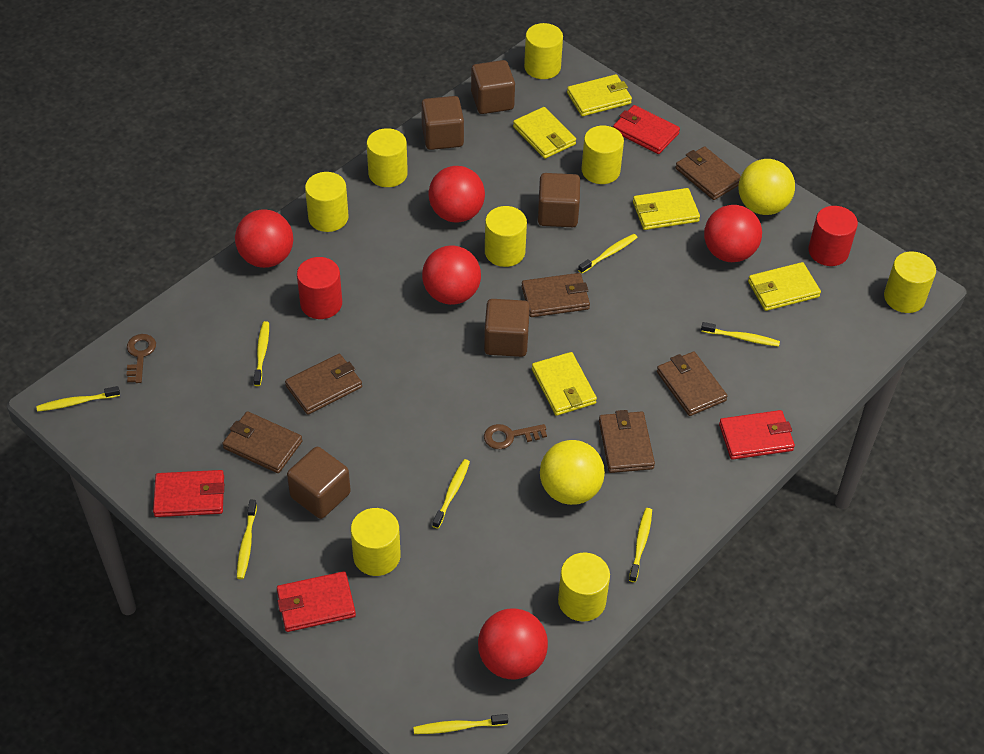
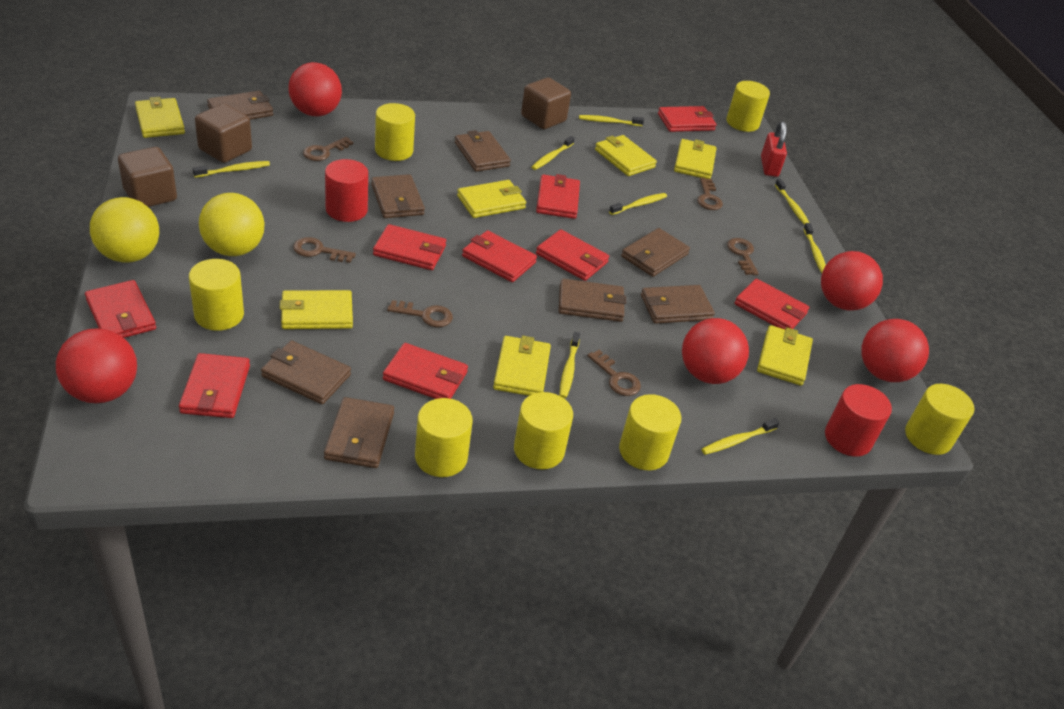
brown cube: [287,447,351,519] [421,96,464,150] [471,60,515,114] [484,299,530,357] [538,173,580,227] = 5 -> [118,147,177,207] [195,104,252,163] [521,77,571,129] = 3
brown key: [127,334,156,383] [484,424,547,449] = 2 -> [293,237,356,263] [303,137,354,161] [387,300,453,327] [587,350,641,396] [697,178,723,210] [727,238,759,275] = 6
brown wallet: [222,411,303,473] [285,354,362,415] [522,273,590,317] [599,410,655,473] [657,352,727,416] [675,146,741,200] = 6 -> [207,91,273,120] [261,340,351,404] [324,397,394,468] [371,174,425,218] [455,130,511,172] [559,279,626,322] [621,228,690,277] [641,285,715,324] = 8
red padlock: none = 0 -> [761,121,787,177] = 1
red wallet: [153,470,224,517] [277,571,356,632] [613,105,680,154] [719,410,795,460] = 4 -> [85,280,156,338] [179,353,250,418] [373,224,446,270] [383,343,468,399] [462,230,537,282] [536,174,580,219] [536,229,609,281] [658,106,717,132] [734,279,809,329] = 9
yellow cylinder: [305,172,349,232] [351,508,401,576] [367,128,408,187] [485,206,527,267] [524,23,563,79] [558,553,610,622] [581,126,624,184] [884,251,936,313] = 8 -> [189,259,244,331] [375,103,415,161] [415,398,473,477] [514,392,573,469] [619,394,681,470] [726,81,770,132] [905,384,974,455] = 7
yellow wallet: [513,107,576,159] [532,352,597,416] [567,74,632,116] [633,188,700,230] [748,262,821,311] = 5 -> [135,97,185,138] [280,290,353,329] [457,180,526,218] [493,336,551,396] [595,135,657,176] [674,139,717,179] [757,325,813,386] = 7

